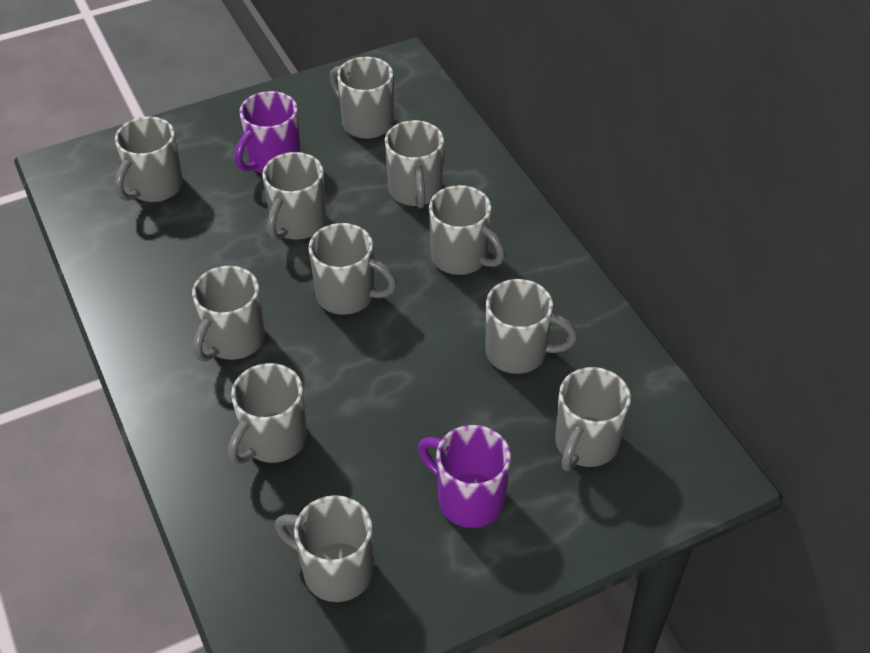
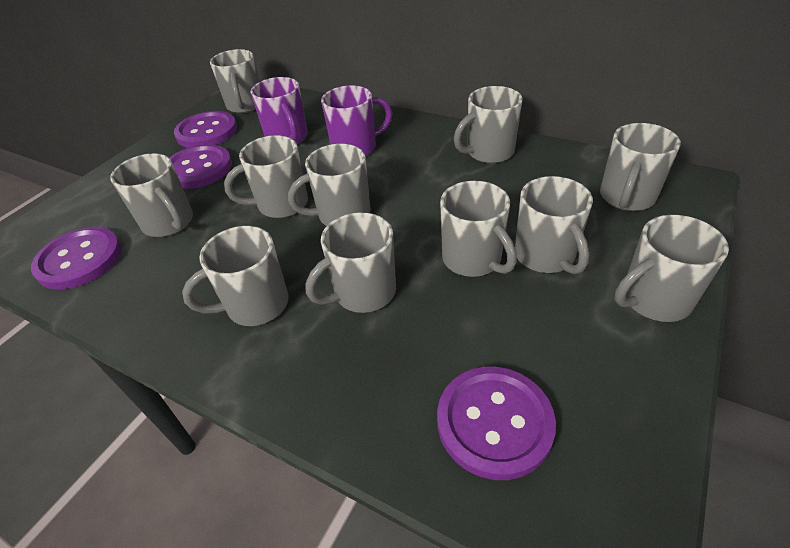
purple button: none = 0 -> [31,227,121,290] [170,144,232,189] [174,111,237,148] [437,367,556,480] = 4

